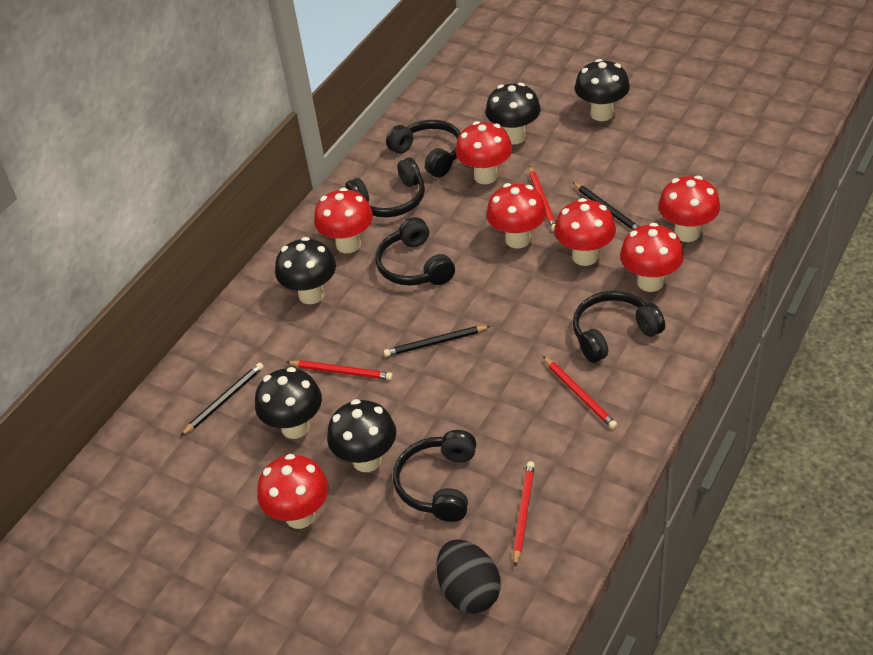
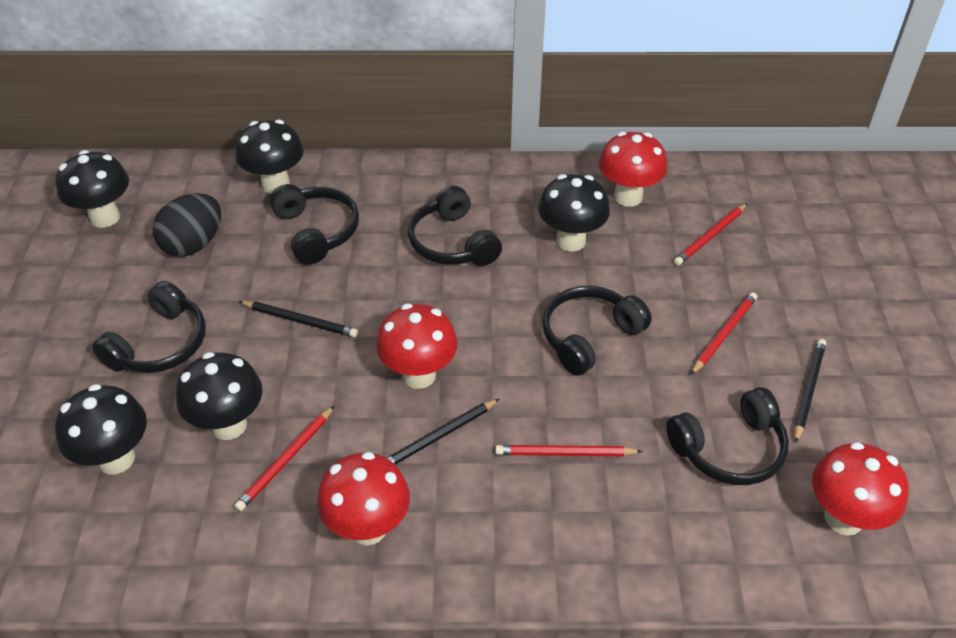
red mushroom: [257,454,329,529] [314,188,373,253] [455,121,512,184] [486,183,547,249] [554,198,616,266] [620,223,684,292] [658,176,720,242] = 7 -> [317,452,410,545] [376,303,458,389] [599,132,667,207] [812,442,909,536] = 4

